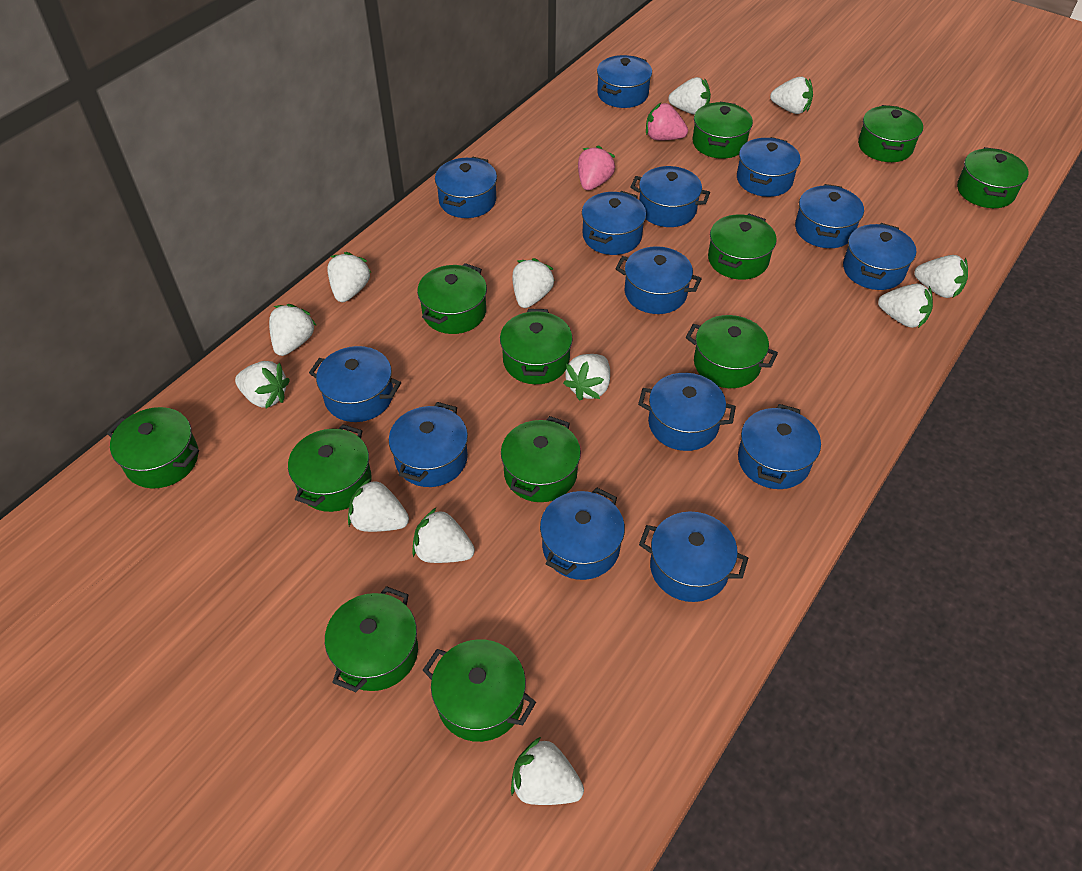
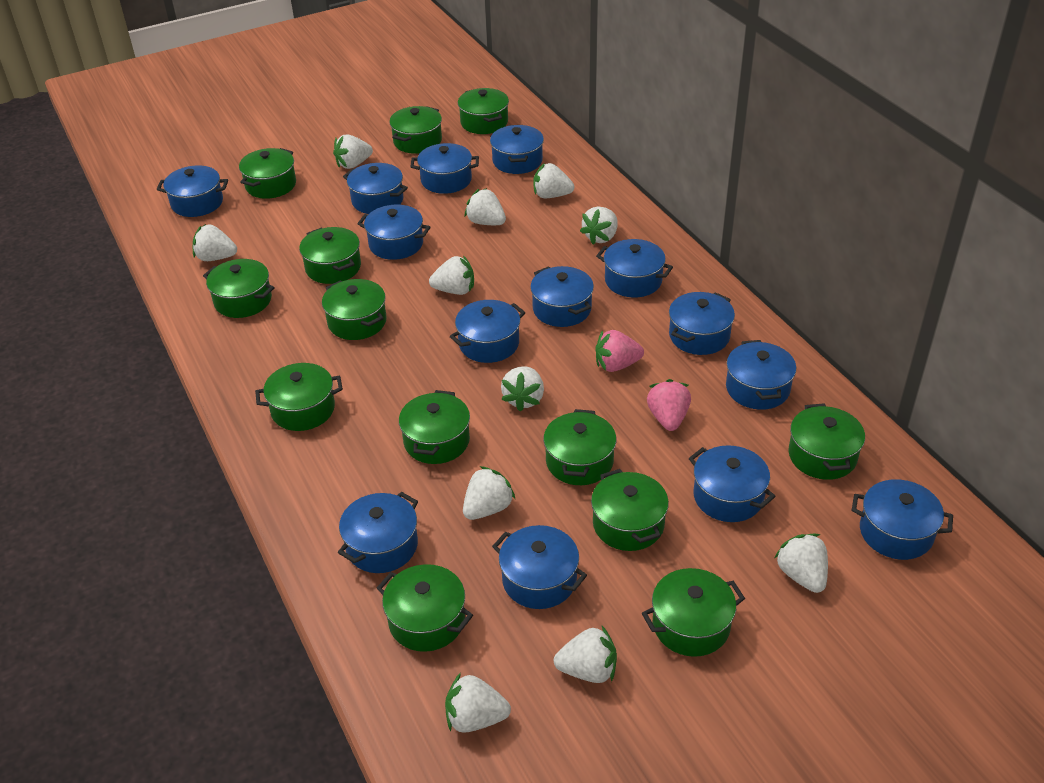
green pot: [107,407,199,488] [288,424,371,512] [325,586,418,692] [417,263,487,334] [423,639,536,742] [500,309,573,384] [501,416,581,502] [686,315,778,388] [692,102,753,159] [708,214,777,280] [858,105,923,162] [957,147,1029,208] = 12 -> [203,259,275,318] [239,148,296,199] [255,363,343,431] [299,227,361,284] [322,279,387,340] [377,564,473,652] [389,106,442,154] [399,390,470,464] [458,88,509,134] [543,409,616,485] [591,469,669,551] [642,568,745,657] [789,403,865,480] = 13
white strawberry: [235,361,290,409] [269,304,317,356] [327,252,371,302] [348,478,409,532] [412,507,475,563] [511,737,584,805] [512,258,555,308] [563,354,610,401] [669,77,711,115] [770,77,813,114] [878,284,933,328] [914,255,968,298] = 12 -> [193,224,237,261] [333,135,373,169] [429,256,474,295] [445,673,511,733] [463,466,516,520] [465,188,506,225] [501,366,544,412] [533,163,574,198] [554,626,617,683] [580,206,617,245] [774,534,828,593] = 11

